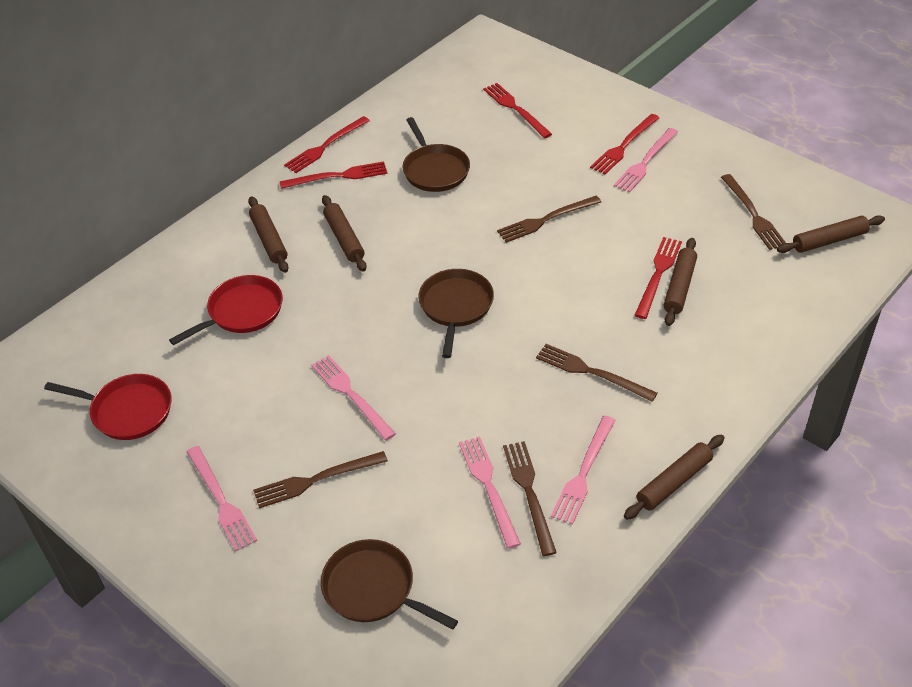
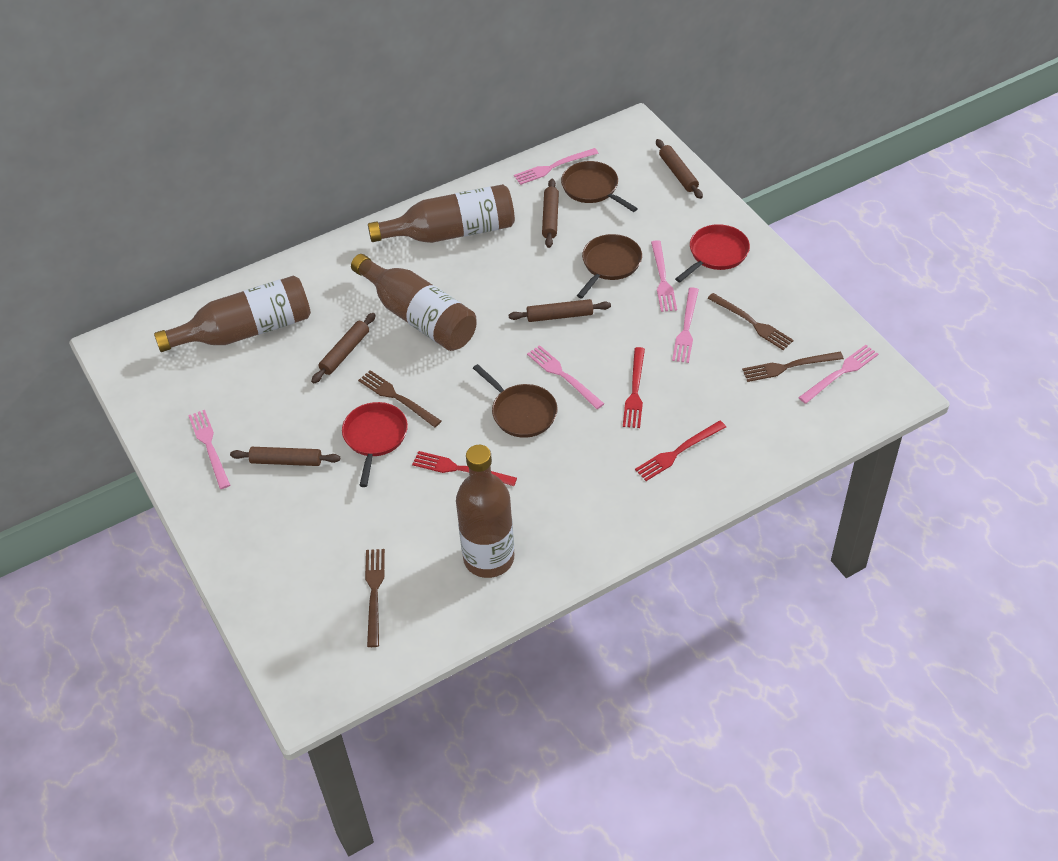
brown bottle: none = 0 -> [154,275,311,352] [351,254,477,351] [368,184,515,243] [456,445,514,578] = 4
brown fork: [253,451,388,508] [497,196,601,243] [503,441,557,556] [536,344,657,402] [721,174,786,250] = 5 -> [358,370,441,427] [365,549,385,647] [707,293,794,350] [742,352,844,382] = 4
pink fork: [187,446,257,551] [311,355,396,440] [459,436,521,549] [551,416,616,525] [614,128,678,192] = 5 -> [188,410,230,489] [514,148,598,185] [527,345,604,409] [651,240,677,312] [672,287,699,363] [798,345,878,404] = 6
red fork: [280,161,387,189] [284,116,370,173] [483,83,552,138] [590,114,659,174] [635,237,682,319] = 5 -> [412,451,517,486] [623,347,645,428] [635,420,726,481] = 3

